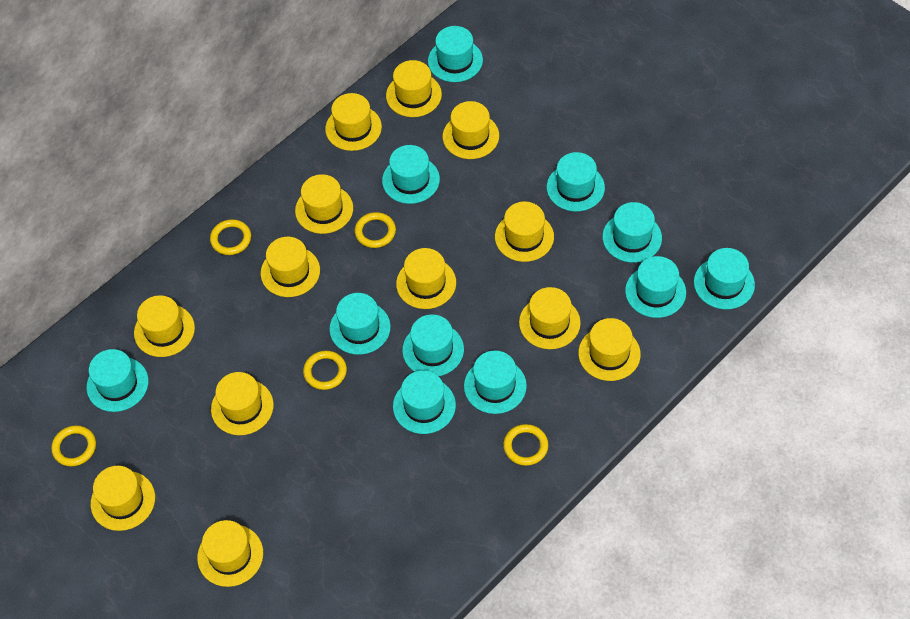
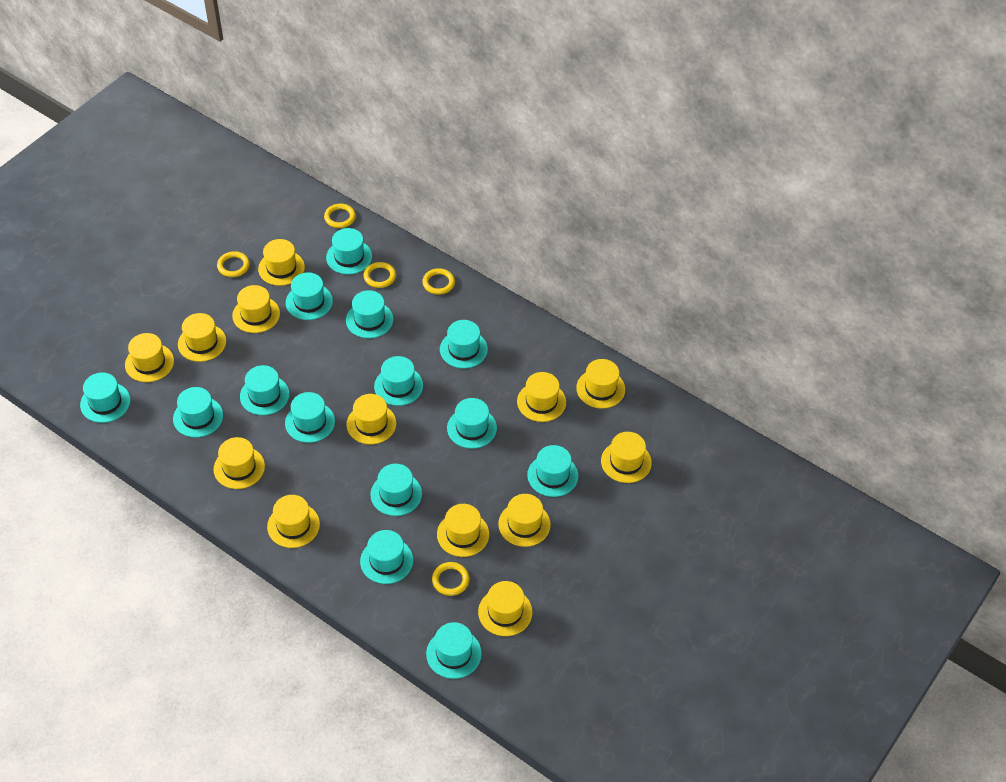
turquoise hat: [87,349,148,412] [329,293,391,355] [382,145,440,204] [393,370,456,434] [402,314,464,376] [428,26,483,82] [464,351,527,414] [547,152,605,211] [602,202,662,263] [625,256,686,318] [694,248,755,309] = 11 -> [80,372,130,423] [173,387,223,437] [240,365,289,415] [285,392,335,443] [286,273,333,320] [326,228,372,274] [346,290,393,338] [360,530,413,584] [370,464,422,516] [374,356,423,406] [426,622,482,679] [440,320,488,368] [447,398,497,449] [527,445,578,497] = 14

